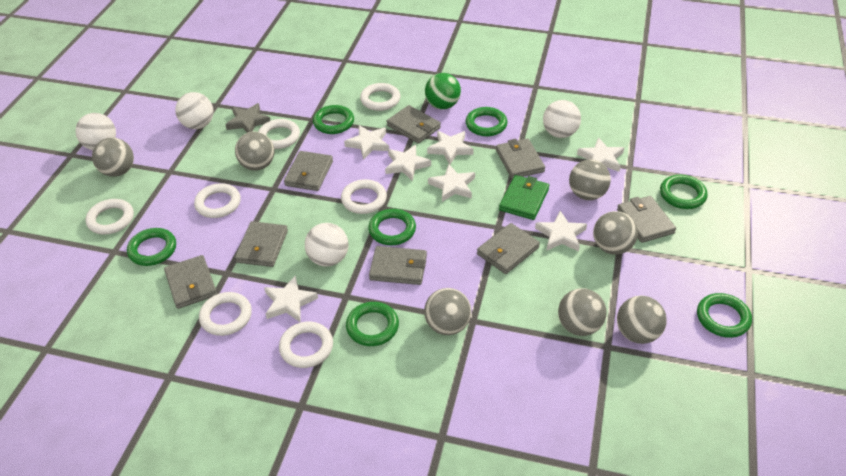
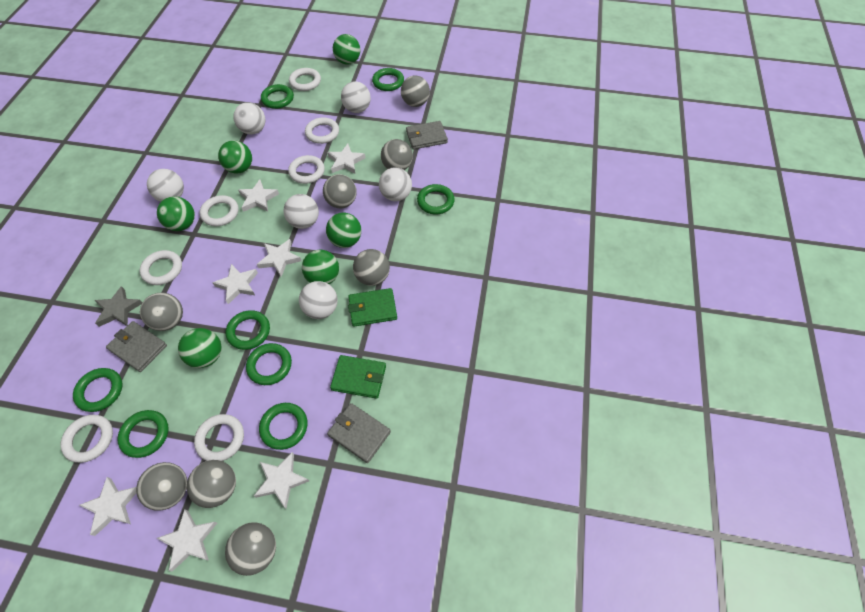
green ball: [425,73,461,109] = 1 -> [157,196,195,231] [178,328,222,368] [218,140,252,174] [302,250,339,284] [326,213,361,248] [333,34,360,65] = 6
green ring: [127,228,176,266] [313,105,354,134] [346,302,399,346] [368,209,416,245] [466,107,508,136] [660,175,708,209] [697,293,752,338] = 7 -> [73,368,122,412] [117,410,169,458] [226,310,270,350] [246,343,292,385] [259,403,308,450] [261,84,294,109] [372,68,404,91] [417,184,455,215] = 8
green wallet: [499,175,549,220] = 1 -> [330,355,386,399] [348,288,397,327] = 2
grey ball: [92,138,134,177] [235,132,275,170] [424,288,471,335] [558,288,607,336] [569,159,611,200] [593,211,638,255] [617,296,667,344] = 7 -> [136,462,187,511] [140,293,183,331] [187,460,236,508] [225,523,276,576] [323,174,357,208] [353,249,390,286] [381,139,413,170] [401,75,430,107] = 8
grey wallet: [164,255,217,309] [235,221,288,267] [284,151,333,191] [369,246,427,285] [387,105,441,144] [477,223,540,274] [496,138,545,179] [617,196,676,243] = 8 -> [106,321,167,372] [327,403,391,463] [406,121,448,150] = 3
white ball: [75,113,116,150] [175,92,214,129] [305,223,348,266] [543,100,581,138] = 4 -> [147,169,184,202] [233,102,266,134] [284,194,319,229] [299,281,338,319] [341,81,371,113] [379,167,412,201] = 6

